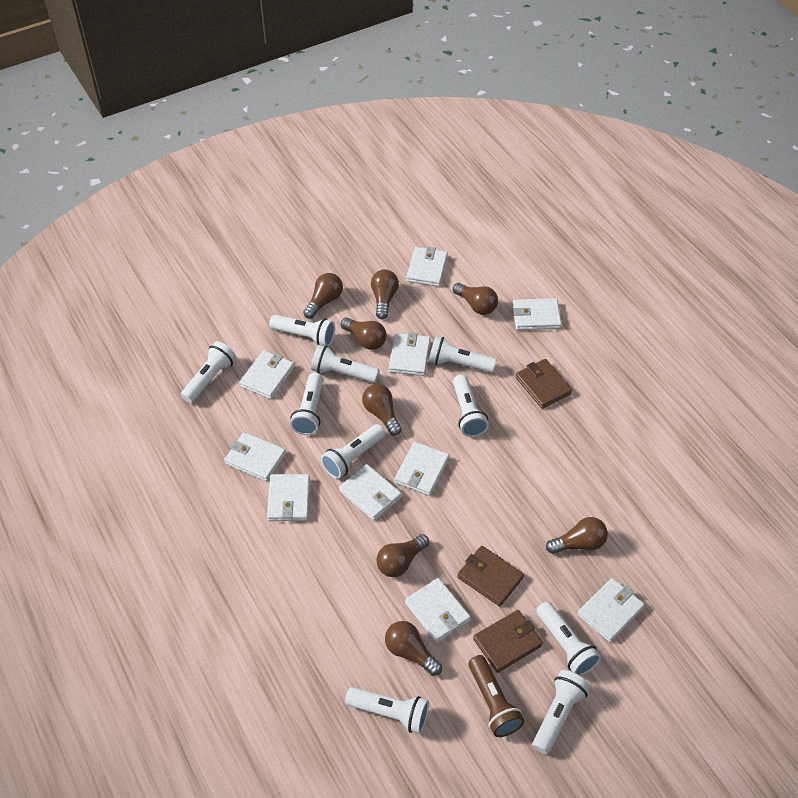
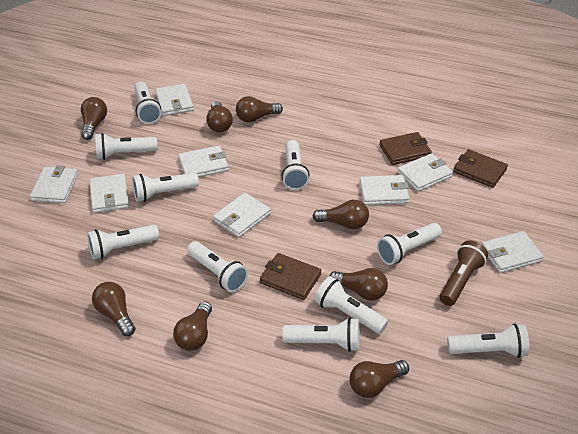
white wallet: [224,432,286,482] [239,350,295,399] [267,474,310,521] [339,464,402,521] [389,332,431,376] [395,442,449,496] [405,578,471,643] [406,247,448,287] [513,298,562,330] [577,578,645,642] = 10 -> [30,165,78,203] [89,174,129,213] [155,84,194,116] [178,146,229,177] [213,193,271,237] [359,175,409,205] [397,153,453,192] [482,231,544,273] = 8

